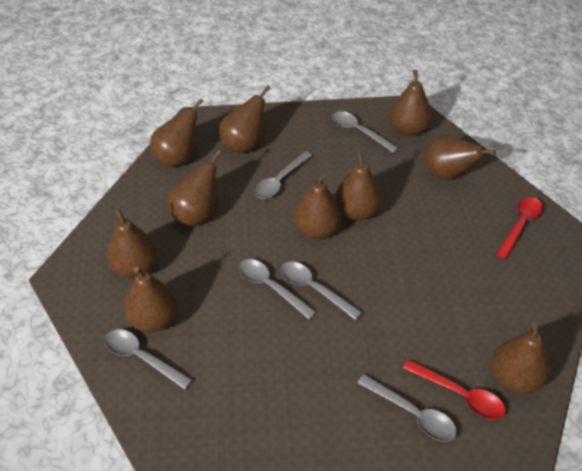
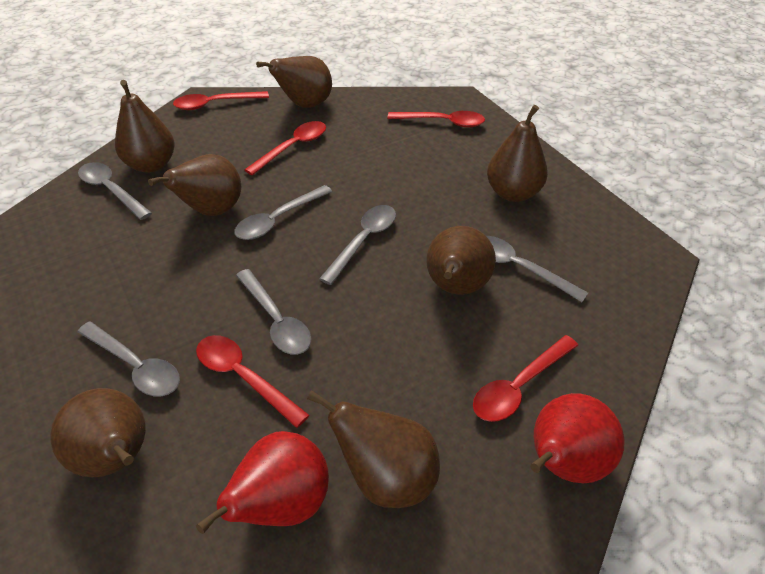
brown pear: [107,208,158,278] [124,267,178,332] [150,98,204,167] [168,150,222,226] [219,85,270,153] [294,173,341,239] [335,152,382,220] [390,70,432,136] [424,135,496,180] [491,322,550,394] = 10 -> [50,388,146,477] [115,80,175,173] [148,154,241,216] [256,56,332,108] [307,390,440,508] [426,226,496,295] [487,105,548,202] = 7
red pear: none = 0 -> [196,431,329,534] [530,393,625,483] = 2
red spoon: [403,359,506,420] [496,197,543,259] = 2 -> [173,91,269,110] [196,335,309,428] [244,121,326,175] [387,111,485,128] [473,335,578,422] = 5

